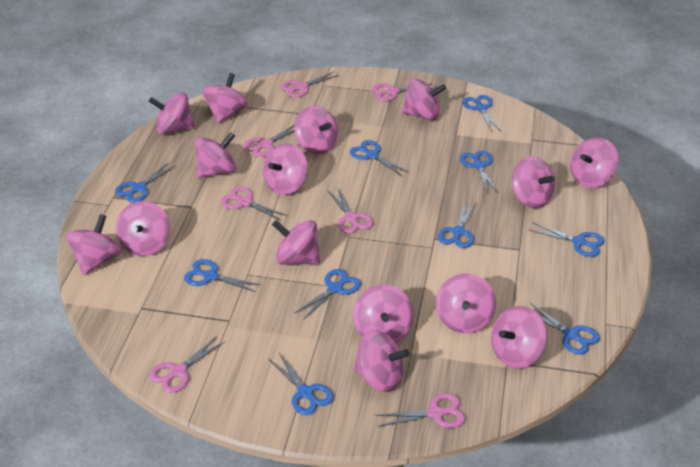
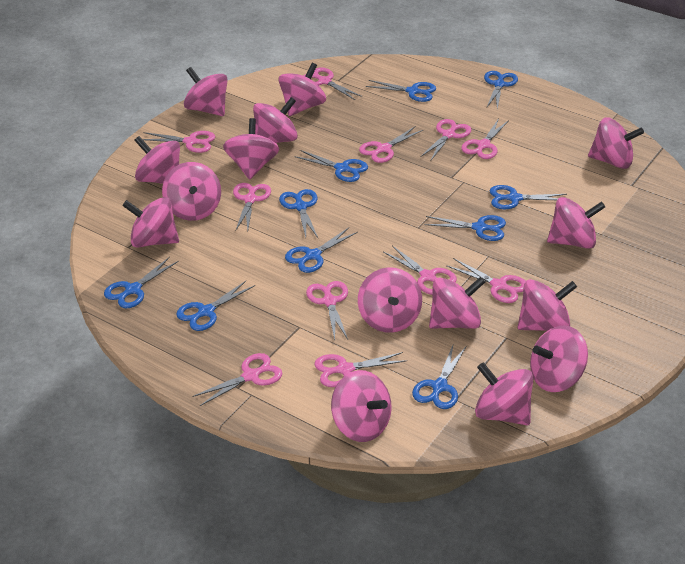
pink scissors: [149,336,225,393] [221,187,288,221] [244,124,295,157] [280,72,339,98] [327,187,373,234] [372,83,434,101] [375,393,465,428] = 7 -> [142,131,215,153] [192,353,283,406] [233,183,271,231] [303,67,363,100] [306,281,348,340] [314,352,407,387] [359,127,423,163] [383,246,457,295] [421,119,471,160] [446,258,526,303] [461,118,509,159] = 11

